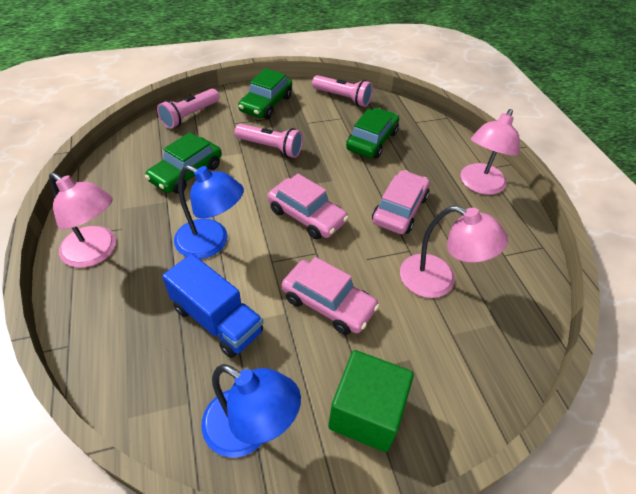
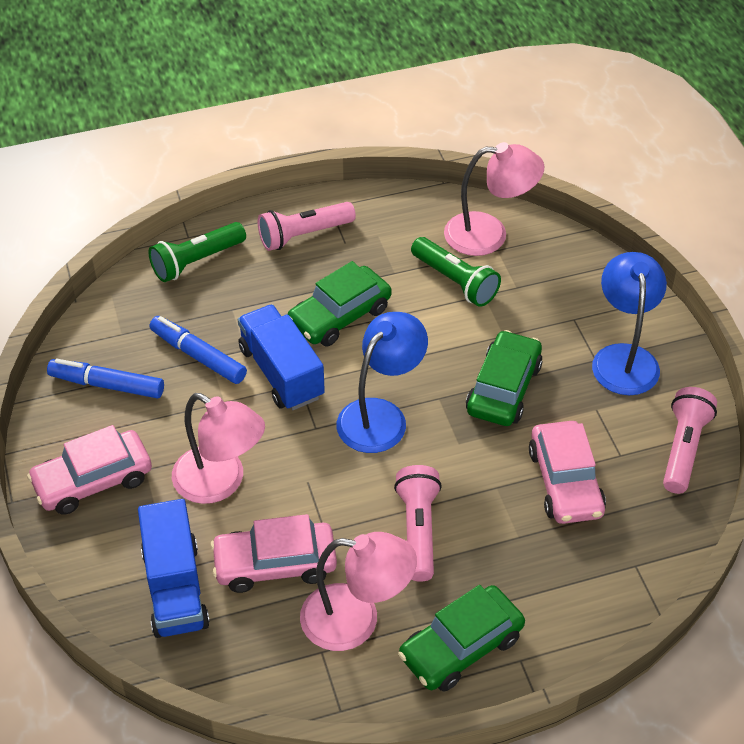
blue marker: none = 0 -> [47,359,164,399] [150,316,247,384] = 2
blue truck: [162,254,263,358] = 1 -> [138,499,210,638] [238,304,325,410] = 2
green cube: [328,350,414,452] = 1 -> none = 0
green flashlight: none = 0 -> [148,222,246,282] [411,237,501,307] = 2

